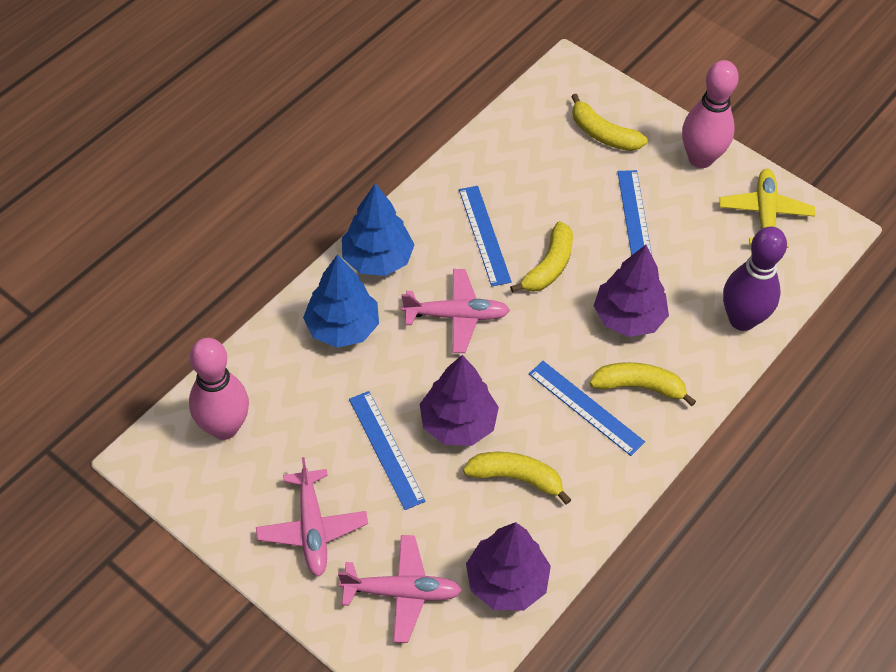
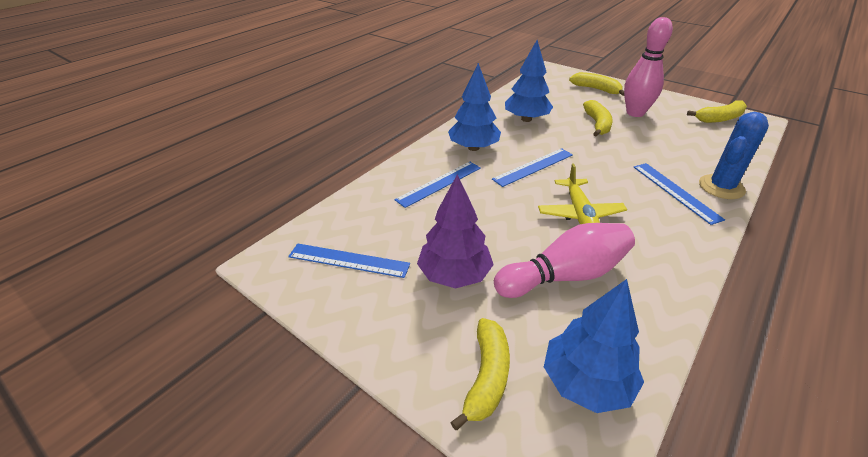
blue cactus: none = 0 -> [699,112,769,199] = 1
blue tree: [303,254,379,348] [342,183,415,276] = 2 -> [448,63,501,151] [505,40,553,122] [544,279,644,413] = 3
pink plane: [256,457,368,577] [338,535,462,643] [402,269,510,353] = 3 -> none = 0
purple bowling pin: [723,226,787,331] = 1 -> none = 0
purple tree: [420,355,499,446] [466,522,551,611] [594,245,669,337] = 3 -> [417,174,494,289] = 1

